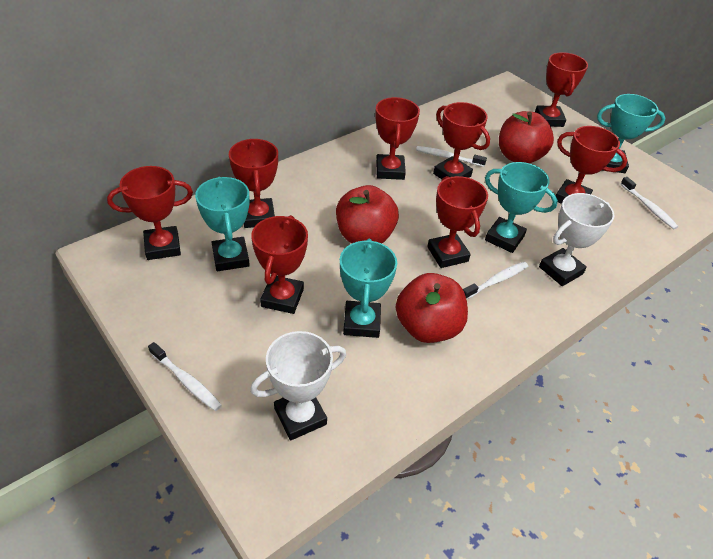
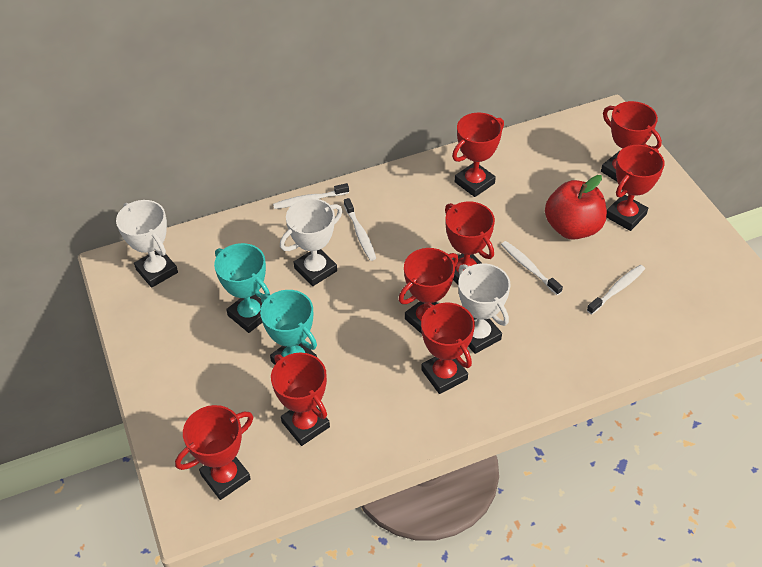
red apple: [336,185,399,243] [396,273,468,343] [499,111,554,163] = 3 -> [545,175,607,240] = 1
turquoise trophy: [195,176,250,271] [340,239,397,338] [485,162,558,253] [597,94,666,173] = 4 -> [214,243,270,333] [260,290,317,365] = 2
white trophy: [250,331,346,440] [539,193,615,286] = 2 -> [116,200,178,288] [280,198,342,286] [458,263,511,354] = 3

